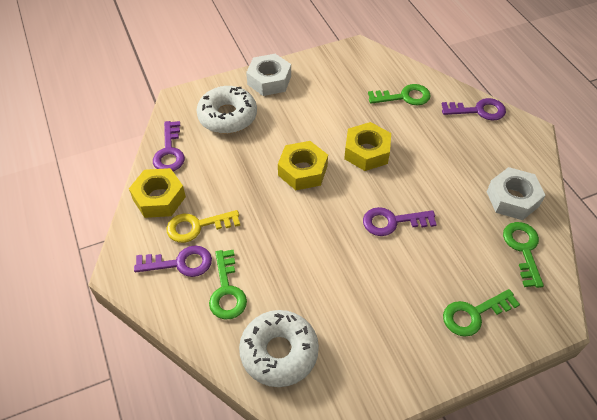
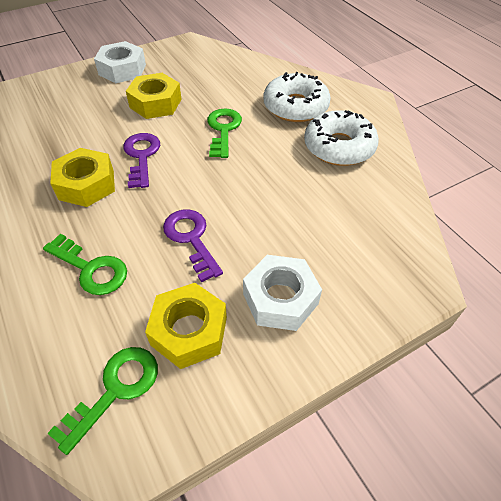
green key: [209,249,247,319] [368,84,431,106] [443,289,520,337] [503,222,544,288] = 4 -> [43,234,127,295] [47,347,158,455] [207,108,242,158] = 3
purple key: [134,245,212,277] [153,121,185,171] [363,207,437,236] [442,98,506,120] = 4 -> [123,133,160,188] [163,209,223,282] = 2
yellow key: [167,210,240,243] = 1 -> none = 0

